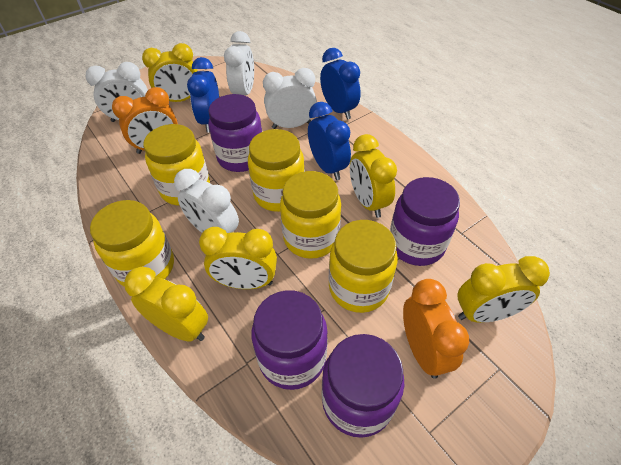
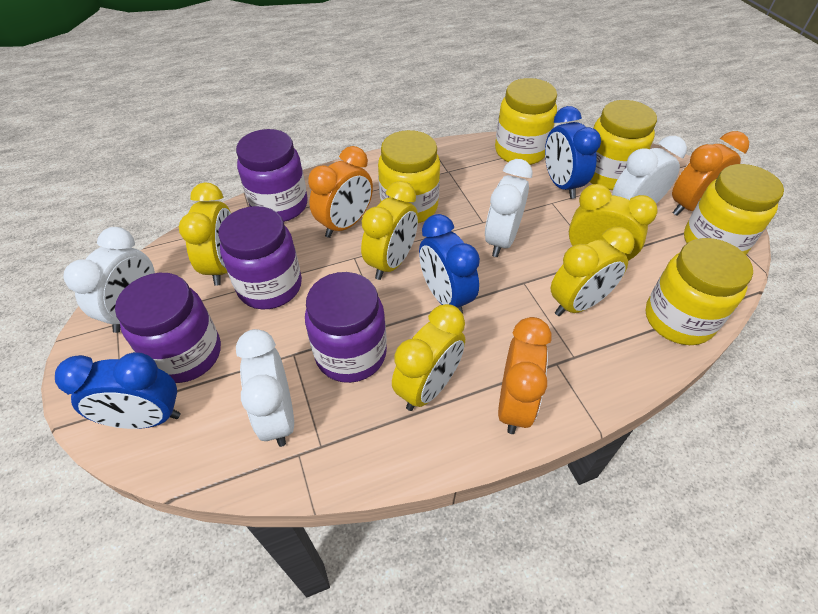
orange clock: [112,87,178,154] [403,279,469,379] = 2 -> [308,146,373,238] [498,317,552,434] [672,131,749,216] = 3

